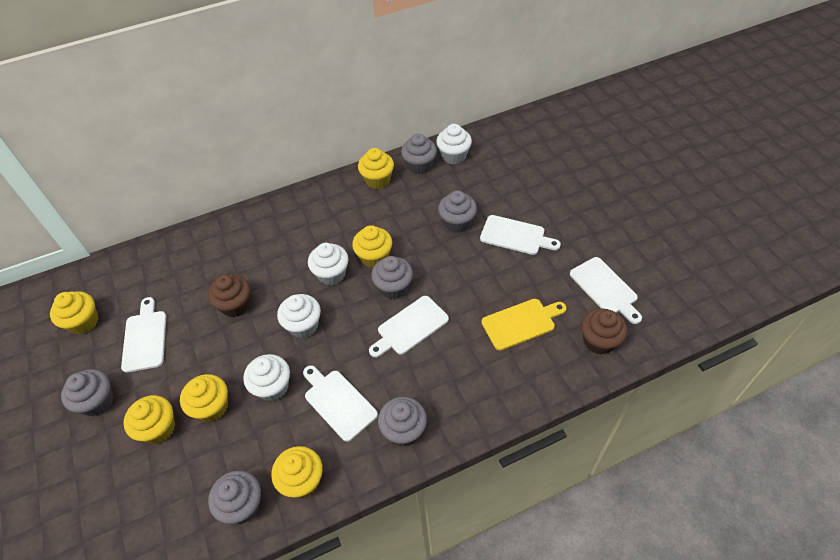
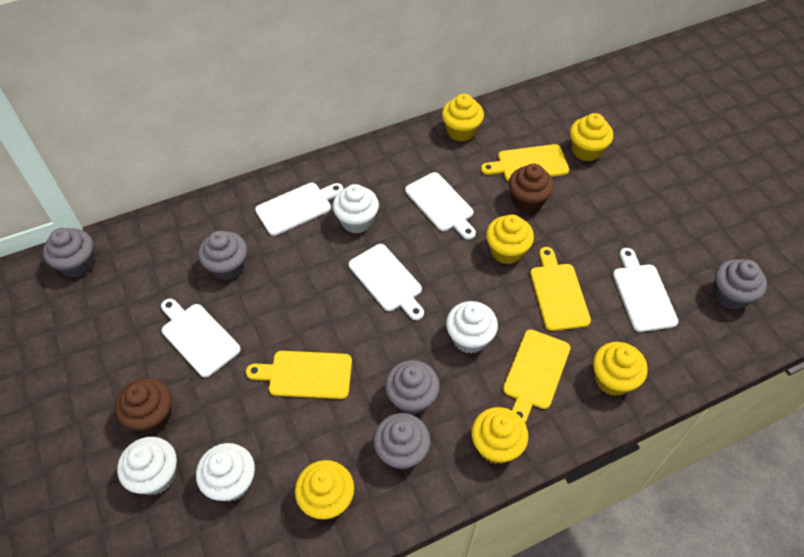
grey cupcake: [61,369,114,417] [208,471,261,524] [371,256,413,299] [378,397,427,446] [401,134,437,174] [438,191,477,233] = 6 -> [43,228,95,278] [198,231,247,281] [373,413,431,470] [385,360,440,415] [713,259,767,310] = 5
yellow cutting board: [481,299,567,350] = 1 -> [246,351,352,399] [481,144,569,181] [503,330,570,422] [530,247,591,331] = 4

